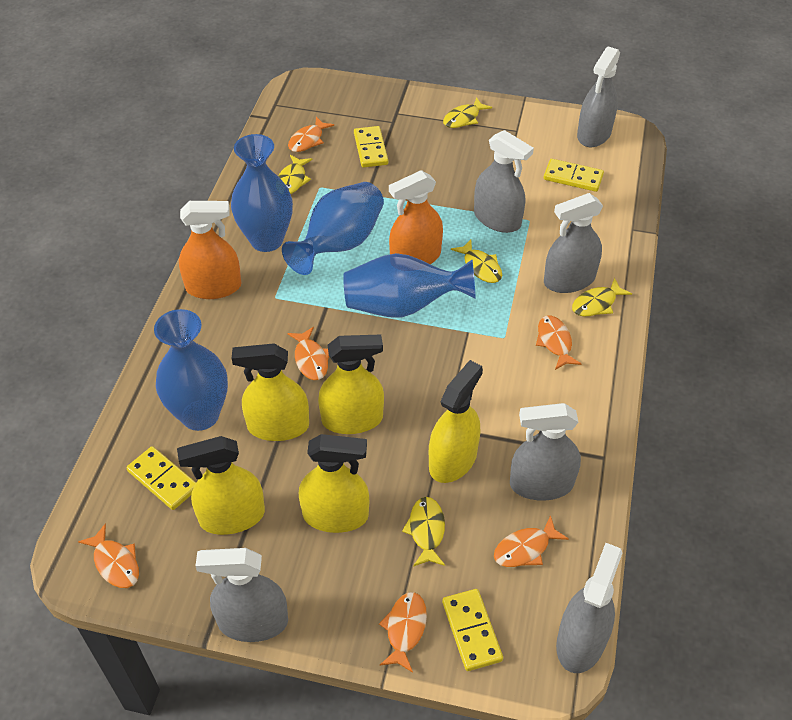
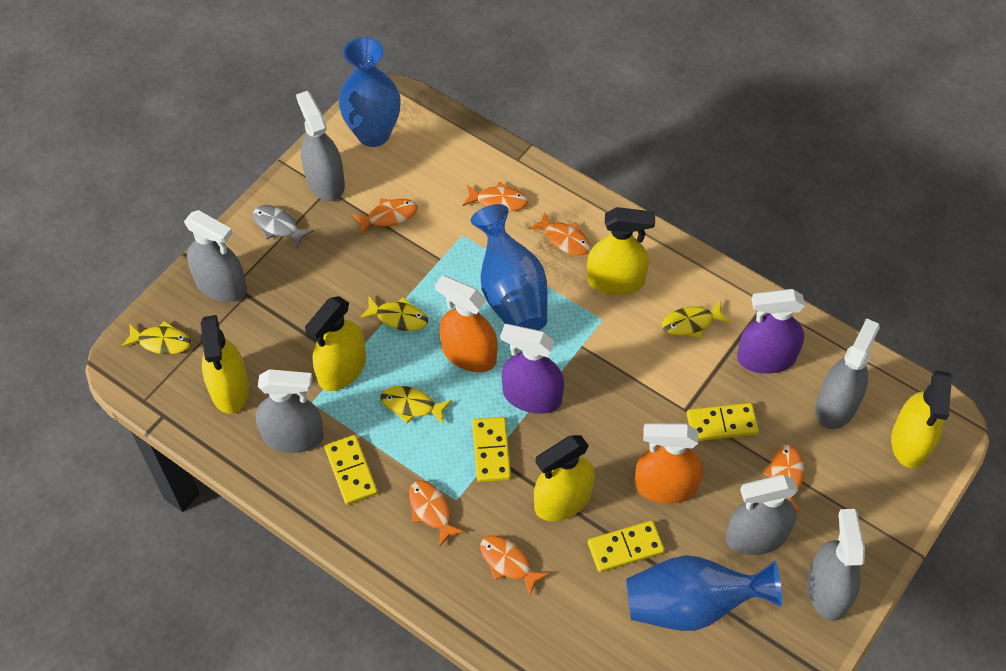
blue vase: [154,309,228,431] [231,134,293,252] [282,182,384,275] [343,253,476,318] = 4 -> [339,37,401,147] [471,204,548,330] [626,555,782,631] = 3
grey fish: none = 0 -> [253,205,314,249] = 1
purple spray bottle: none = 0 -> [501,324,564,414] [737,289,805,374] = 2
yellow fish: [278,155,312,194] [402,497,445,567] [443,97,492,128] [451,240,502,283] [572,278,632,317] = 5 -> [121,321,191,355] [359,297,428,331] [381,386,452,424] [662,301,731,339] = 4

